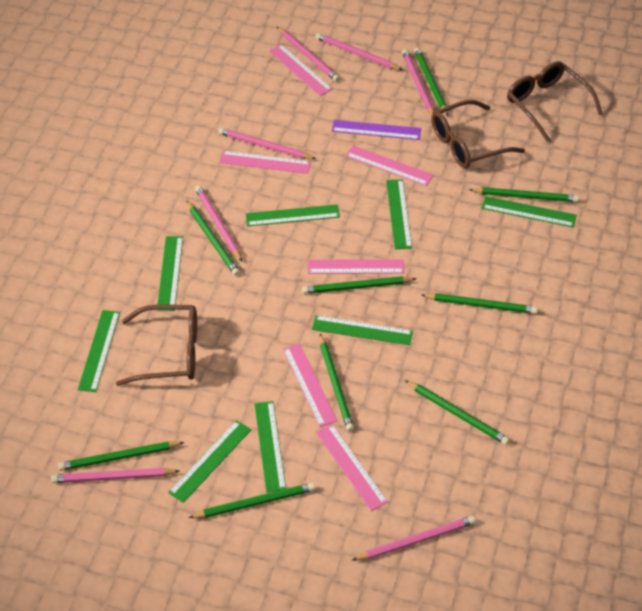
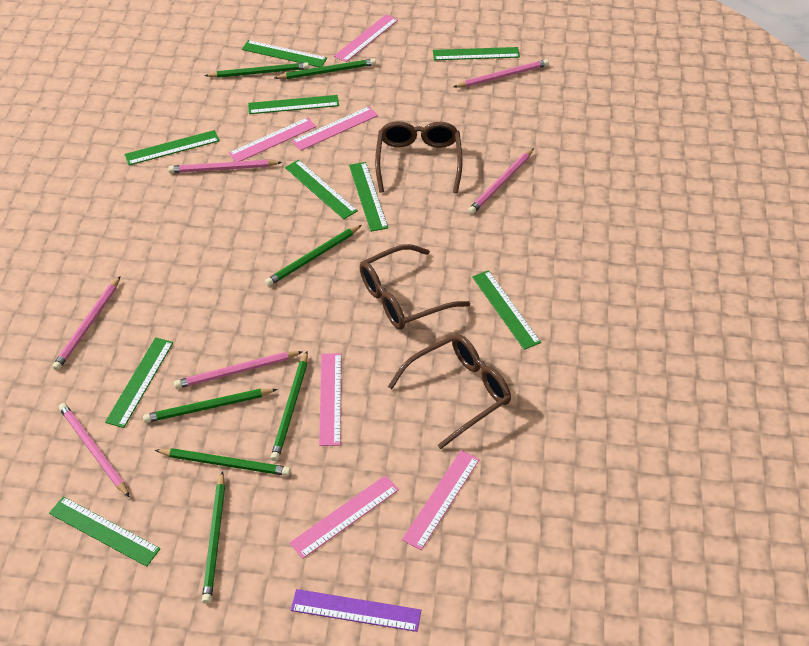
green pencil: [58,442,185,471] [187,201,240,276] [188,483,315,518] [302,276,417,294] [320,334,354,432] [405,380,510,445] [414,47,448,116] [422,293,538,314] [469,187,579,202] = 9 -> [143,389,277,423] [155,448,290,476] [202,471,225,604] [204,62,309,78] [265,225,362,286] [270,351,308,461] [274,58,376,79] = 7
green ruler: [78,310,120,392] [157,236,183,311] [168,420,251,503] [246,204,340,227] [254,401,286,492] [312,315,413,345] [386,179,412,249] [482,196,577,228] = 8 -> [49,496,160,567] [105,337,173,428] [124,130,220,165] [242,40,327,67] [248,95,339,114] [285,160,358,219] [349,162,388,232] [433,47,520,60] [472,270,541,350] = 9
pink pencil: [51,468,179,483] [195,185,242,262] [218,128,316,159] [277,27,339,82] [315,33,403,70] [352,516,476,560] [402,49,434,116] = 7 -> [52,277,120,371] [59,403,130,498] [168,160,282,173] [174,351,303,389] [454,59,549,88] [468,148,534,214] = 6

